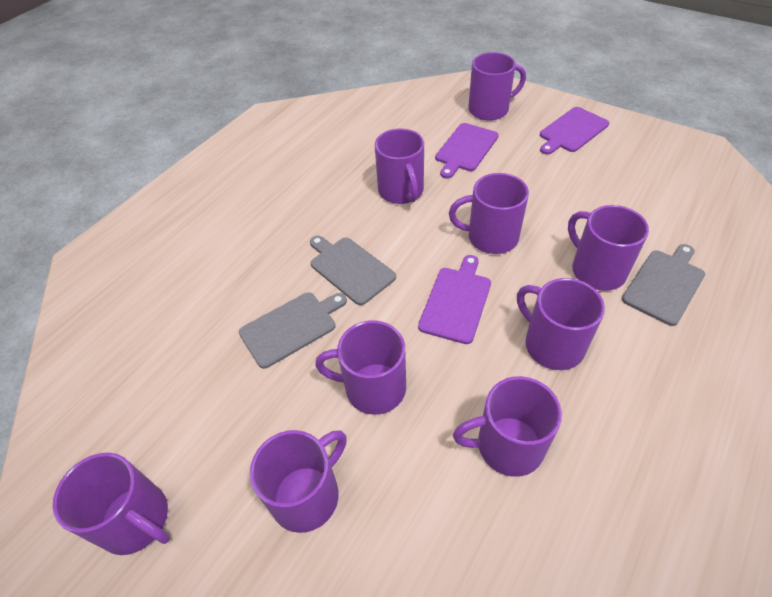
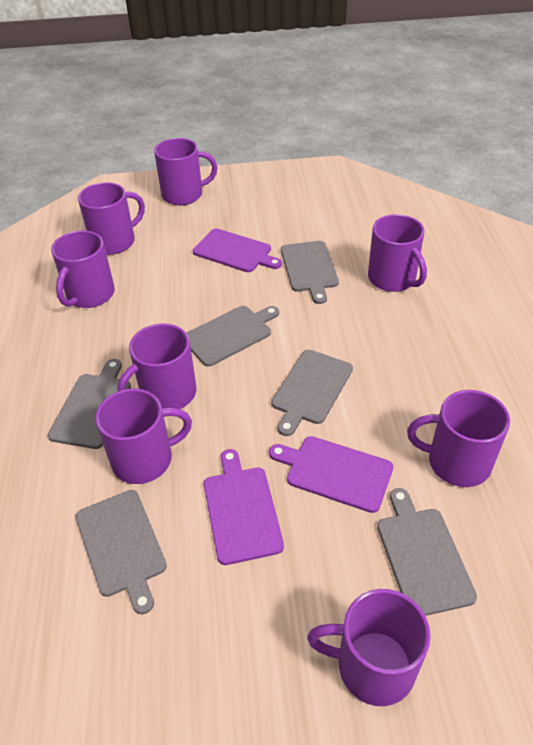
grey cutting board: [239,292,347,369] [310,236,396,305] [622,244,705,326] = 3 -> [48,359,131,449] [76,490,167,614] [186,306,279,367] [271,350,353,436] [281,241,339,304] [377,488,477,616] = 6
purple mug: [53,453,170,555] [250,430,347,533] [315,320,406,415] [375,128,424,204] [449,173,529,254] [453,376,562,477] [468,52,526,121] [517,278,605,370] [568,205,649,291] = 9 -> [51,231,115,308] [78,182,145,255] [95,389,192,484] [118,324,197,409] [154,138,217,205] [307,589,431,706] [368,214,427,292] [407,390,510,487] = 8

